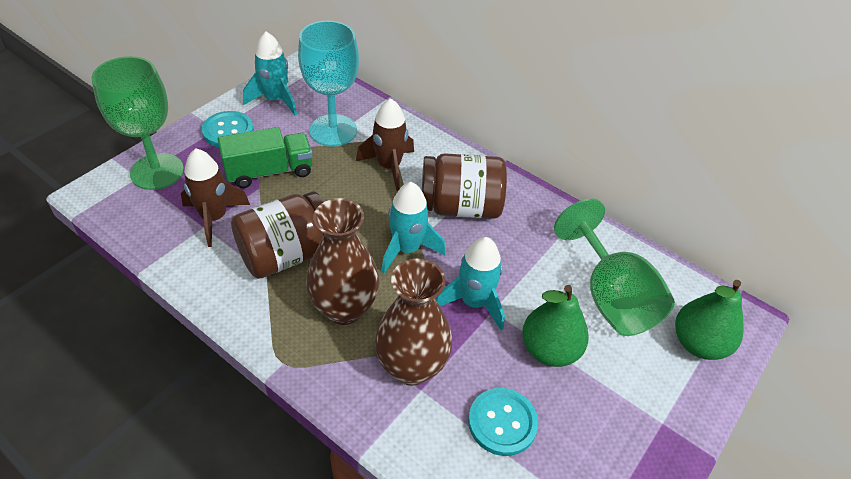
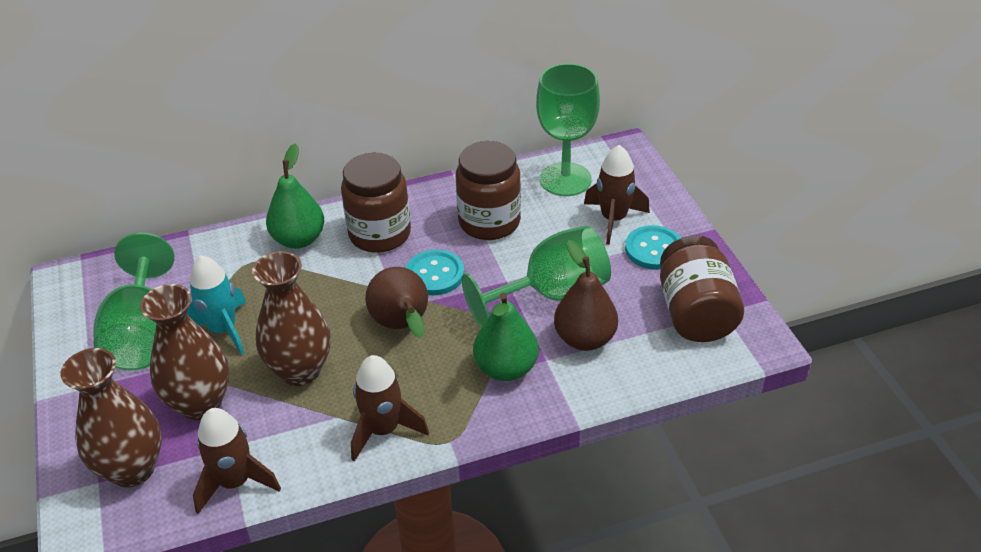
brown jar: [231,191,324,279] [422,153,507,219] = 2 -> [341,153,411,253] [456,141,521,240] [660,235,744,342] = 3
brown pear: none = 0 -> [365,267,428,338] [554,240,618,351] = 2
brown rocket: [181,148,250,247] [356,98,414,191] = 2 -> [193,408,281,514] [351,355,429,462] [584,145,650,245] = 3
brown vase: [306,198,380,325] [375,258,452,386] = 2 -> [60,348,162,487] [140,284,229,420] [252,251,331,386] = 3
green goblet: [91,56,184,190] [554,199,675,336] = 2 -> [93,233,174,370] [462,226,611,328] [536,63,600,196] = 3
green truck: [218,127,313,188] = 1 -> none = 0
turquoise goblet: [298,21,359,146] = 1 -> none = 0
turquoise rocket: [243,32,297,116] [381,182,445,273] [436,237,505,331] = 3 -> [187,255,246,355] = 1

